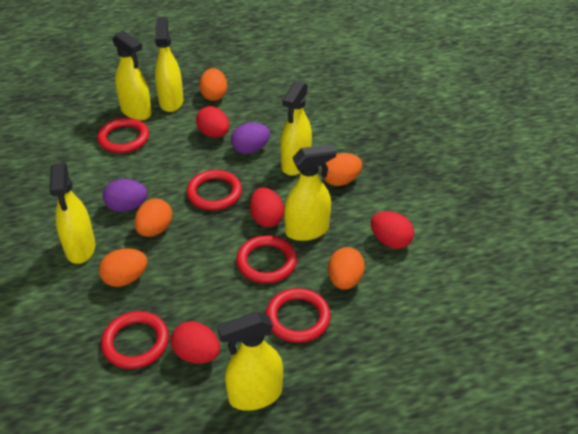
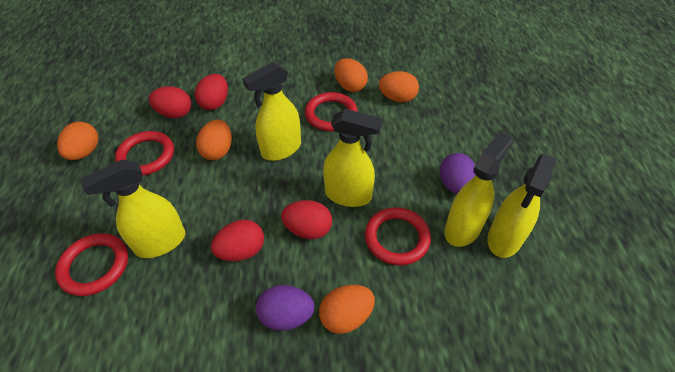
red ring: [97,118,149,153] [101,311,169,369] [186,170,242,210] [236,235,297,283] [266,288,331,343] = 5 -> [55,233,128,296] [115,131,174,176] [305,92,358,131] [365,207,431,266] = 4
yellow spray bottle: [50,163,95,264] [112,31,152,120] [155,17,183,112] [217,312,283,411] [280,81,312,176] [284,144,336,241] = 6 -> [80,160,185,258] [242,62,301,161] [323,109,382,207] [444,132,513,247] [487,154,557,258] = 5

